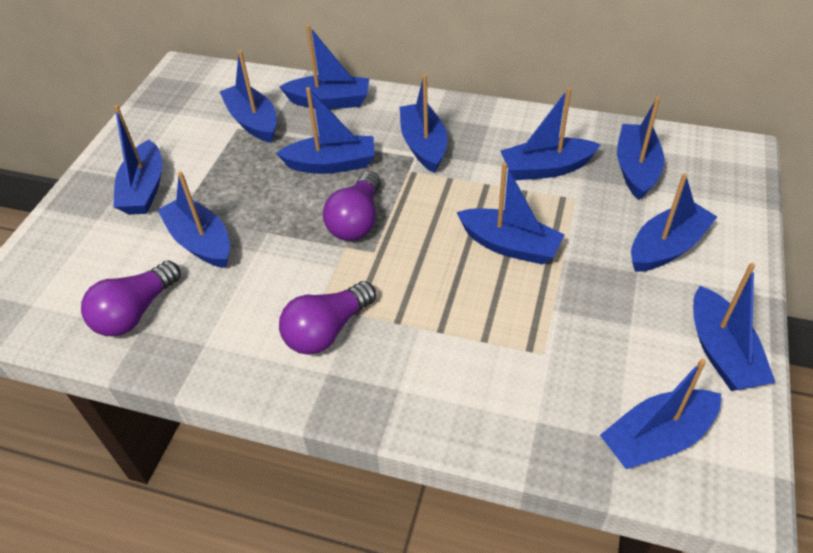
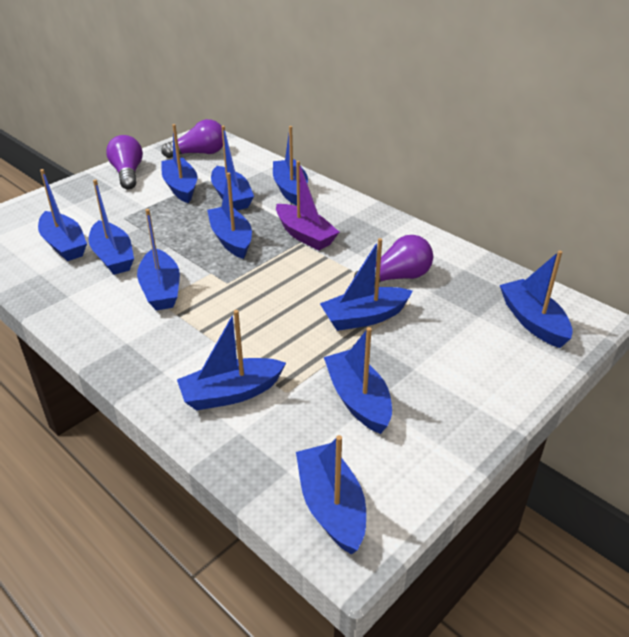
purple boat: none = 0 -> [276,161,339,250] = 1

